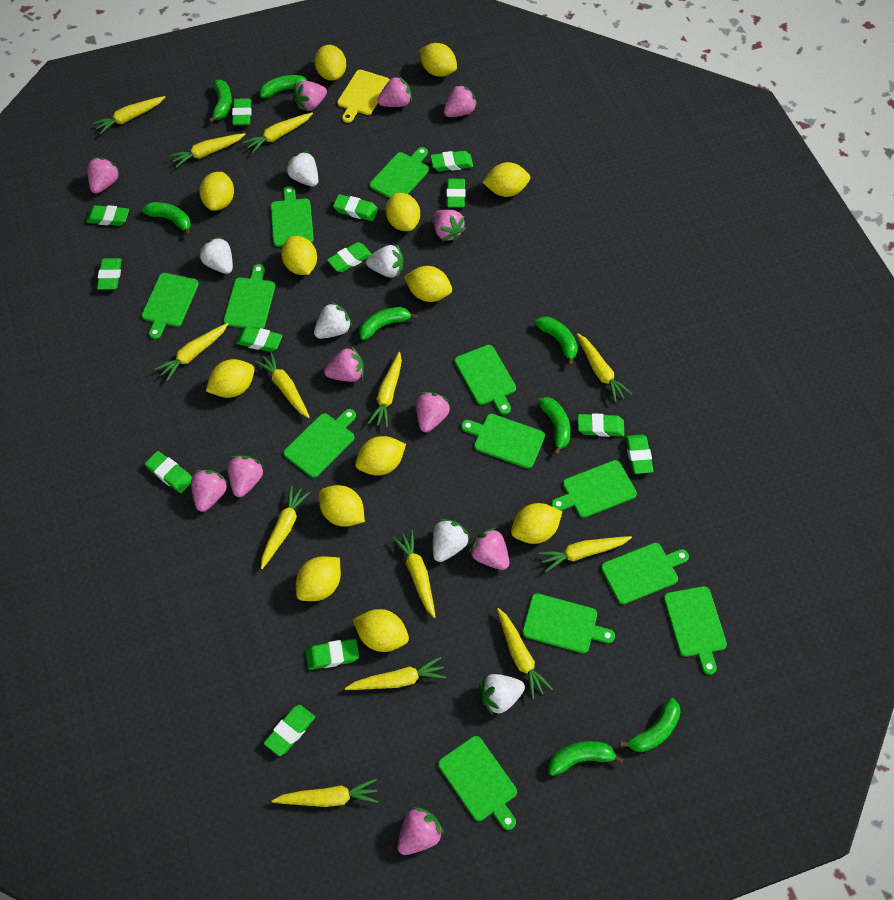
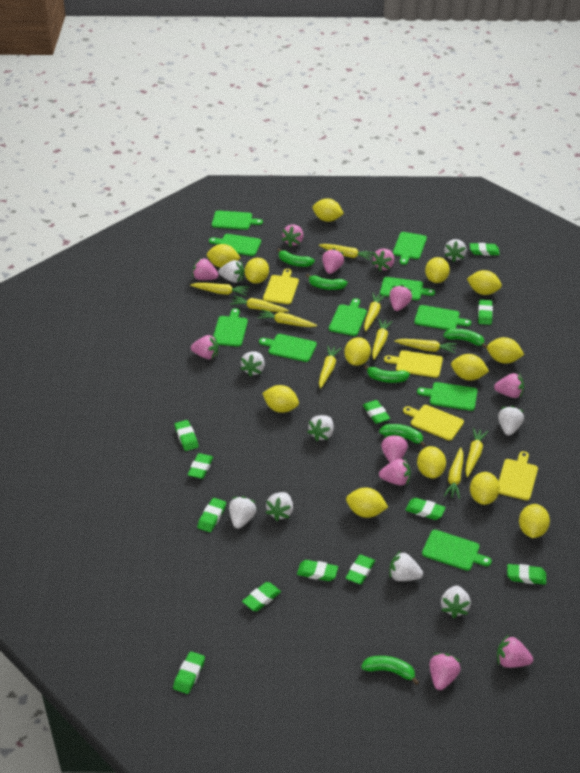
green banana: [142,202,191,236] [208,80,232,123] [260,75,308,98] [359,307,418,340] [535,317,578,366] [538,397,571,455] [548,741,624,776] [619,698,681,752] = 8 -> [277,248,315,267] [306,274,348,290] [361,656,419,685] [364,365,410,383] [379,424,426,447] [443,329,487,348] = 6
green cutting board: [142,273,199,339] [223,264,275,329] [271,186,314,247] [283,409,356,478] [370,147,429,198] [438,736,517,830] [455,345,516,415] [461,414,545,469] [522,593,615,653] [551,460,637,518] [601,543,689,604] [664,586,727,675] = 12 -> [209,234,261,256] [212,210,263,230] [213,308,248,347] [259,334,317,362] [329,298,367,336] [380,277,435,300] [393,232,427,265] [414,305,471,330] [417,382,477,411] [422,530,492,571] = 10
green eraser: [86,205,129,226] [97,258,122,290] [145,451,192,493] [232,98,252,126] [236,326,283,352] [264,705,315,756] [306,639,359,670] [327,242,372,272] [333,194,378,221] [430,151,473,171] [446,179,465,208] [578,413,624,437] [625,435,654,474] = 13 -> [173,651,205,694] [175,420,199,451] [188,453,213,479] [197,498,226,532] [242,582,281,611] [297,560,338,581] [346,555,375,584] [363,400,390,424] [406,498,446,520] [470,243,500,256] [478,300,493,325] [507,564,546,585] = 12
white strawberry: [199,237,233,274] [286,151,318,186] [314,302,352,339] [366,245,403,278] [433,519,470,562] [479,674,525,715] = 6 -> [218,260,245,283] [229,496,257,529] [240,351,265,377] [266,492,293,521] [307,415,333,441] [389,551,423,581] [441,585,471,618] [444,239,466,262] [498,406,524,436] = 9
yellow carrot: [92,96,165,135] [155,323,228,381] [169,133,246,168] [243,112,313,153] [254,352,310,418] [261,485,310,569] [272,778,378,807] [345,656,446,690] [368,352,402,428] [392,530,436,618] [497,608,553,699] [539,536,632,572] [577,333,632,402] = 13 -> [190,283,249,295] [230,296,289,312] [258,310,317,327] [319,244,374,261] [319,346,341,389] [364,293,386,331] [372,319,393,360] [394,339,457,353] [444,447,463,499] [465,428,488,477] = 10
yellow cutting board: [337,70,390,123] = 1 -> [263,269,299,304] [384,350,443,378] [403,405,464,441] [498,451,538,500] = 4

